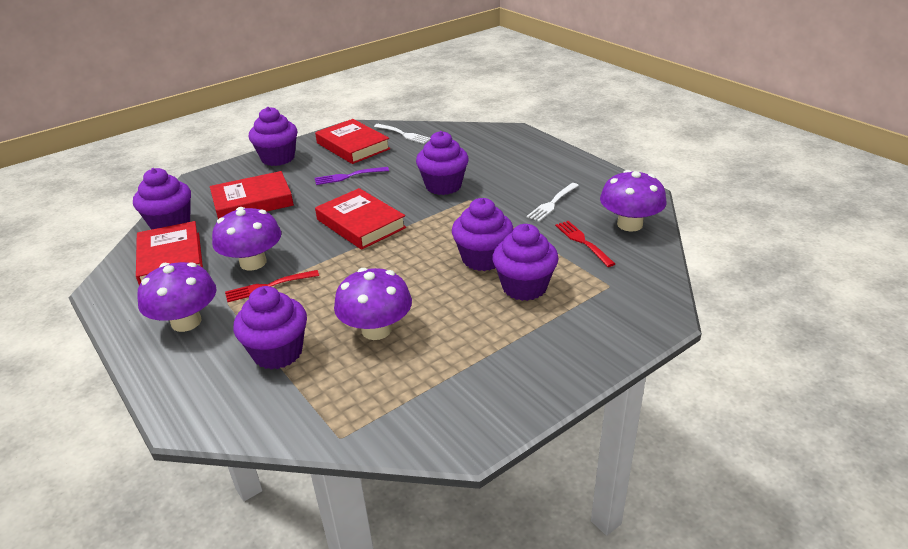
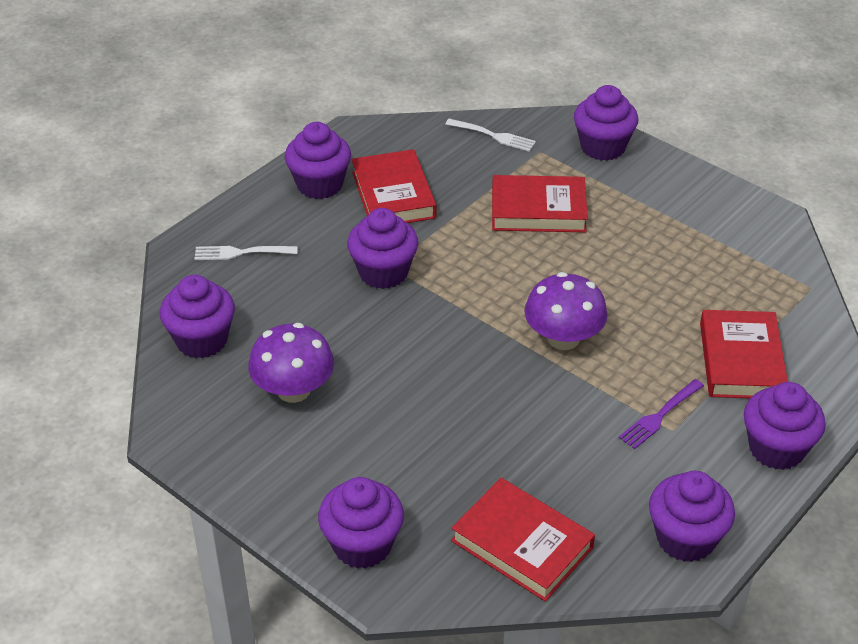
purple cupcake: [133,168,191,230] [233,286,307,370] [249,107,297,166] [416,131,469,195] [452,198,513,271] [492,224,558,301] = 6 -> [160,275,235,358] [285,122,351,199] [318,477,404,569] [347,208,418,289] [574,85,639,161] [649,471,735,562] [744,382,826,470] = 7
purple mushroom: [137,262,217,332] [212,207,281,271] [334,268,412,340] [600,170,667,232] = 4 -> [248,323,334,403] [524,272,608,350] = 2
red fork: [225,270,319,302] [555,221,615,267] = 2 -> none = 0

